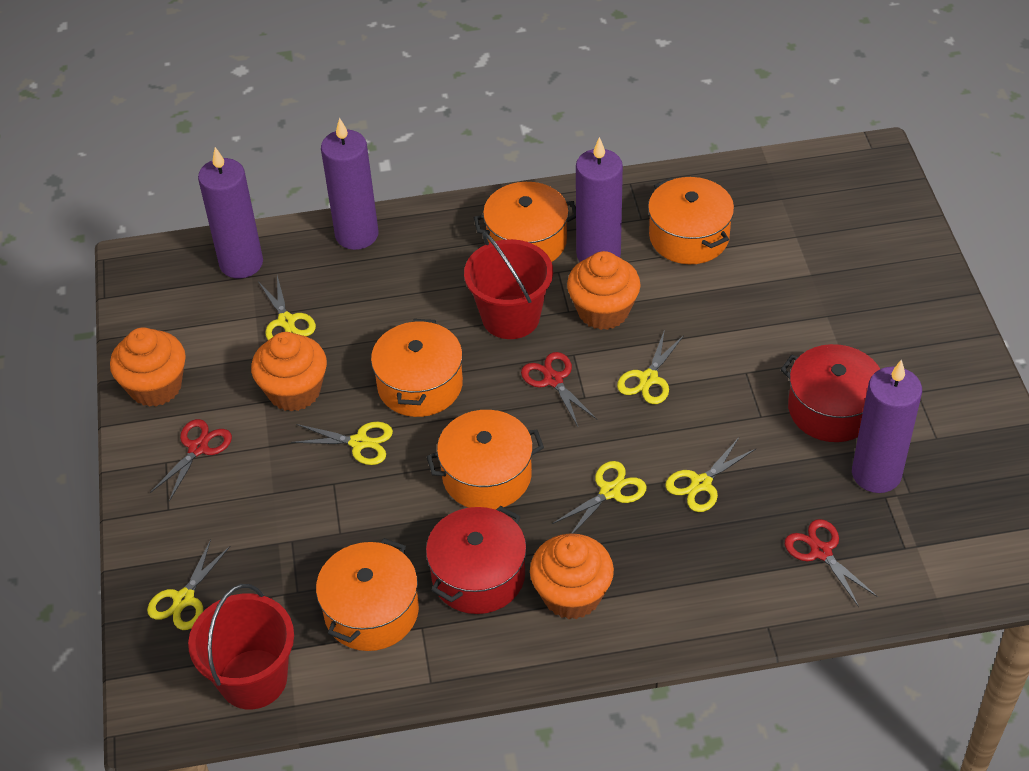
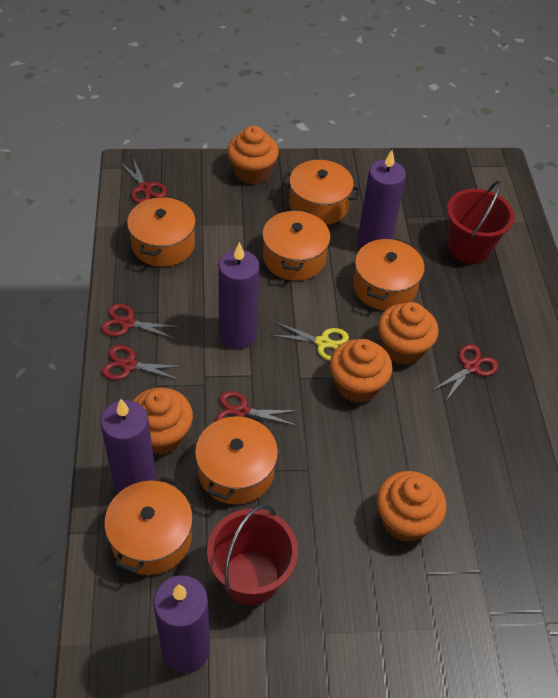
orange cupcake: [110,327,186,407] [251,332,327,412] [530,533,614,619] [567,251,641,330] = 4 -> [132,387,193,455] [227,126,279,185] [330,339,393,403] [377,471,446,542] [378,302,439,365] = 5
orange pot: [316,538,419,651] [371,319,463,417] [426,410,544,510] [474,182,576,262] [648,177,734,264] = 5 -> [104,476,193,575] [127,196,196,267] [195,413,278,505] [262,209,330,281] [282,160,361,225] [353,238,424,311] = 6
red pot: [426,506,527,614] [780,344,880,442] = 2 -> none = 0
red scissors: [150,419,232,501] [521,352,597,427] [785,519,878,607] = 3 -> [101,304,181,339] [102,345,185,380] [120,158,167,204] [216,391,297,426] [433,344,498,402] = 5
yellow scissors: [147,539,231,630] [258,276,316,340] [291,422,393,465] [552,461,647,534] [617,329,684,404] [665,438,756,512] = 6 -> [270,322,349,361] = 1

